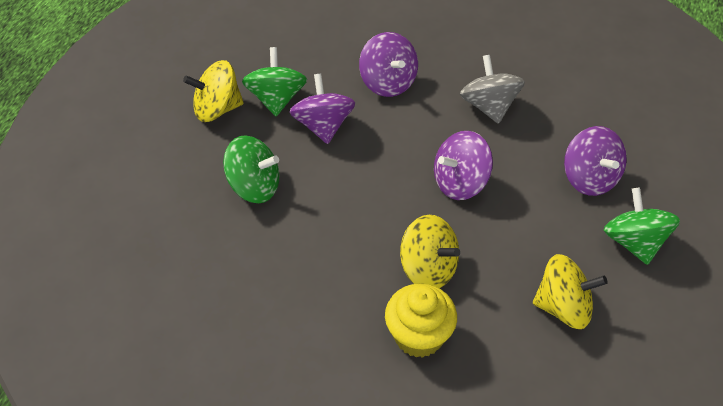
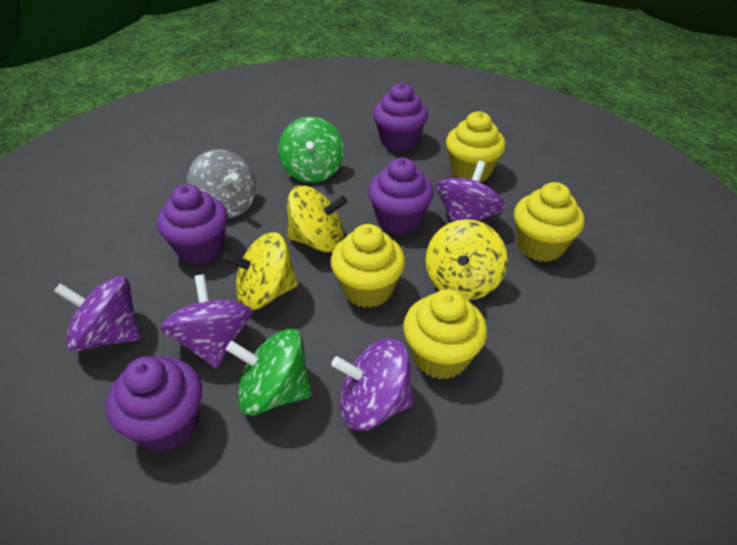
green spinning top: [223,135,280,203] [242,47,307,116] [604,188,680,265] = 3 -> [226,329,312,415] [278,117,344,183] = 2
purple cupcake: none = 0 -> [106,356,202,452] [157,184,228,264] [368,158,434,235] [373,83,428,151] = 4
yellow cupcake: [385,284,457,358] = 1 -> [330,224,405,308] [403,289,487,379] [446,111,506,182] [514,182,584,262] = 4

